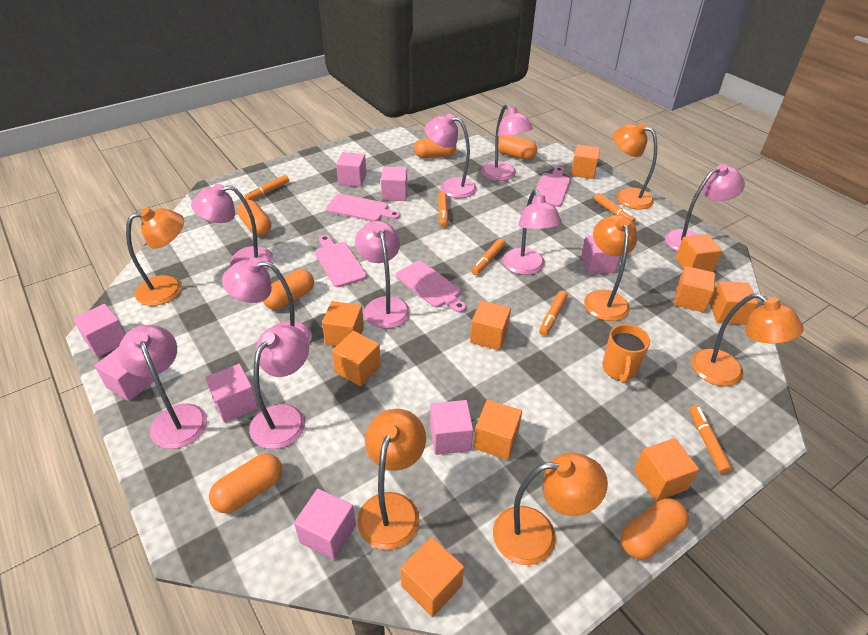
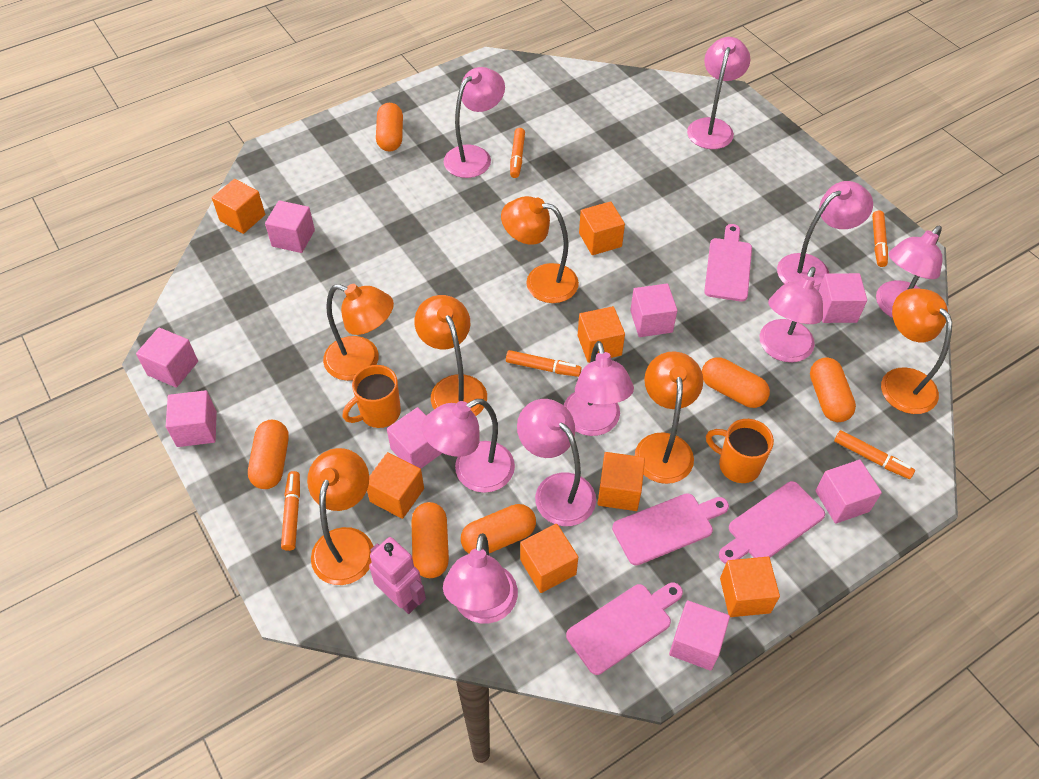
orange cube: [322,301,364,346] [332,331,381,387] [401,537,464,617] [470,300,511,350] [473,400,522,460] [571,144,600,179] [634,438,699,501] [674,266,715,312] [676,234,722,272] [709,281,758,325] = 10 -> [212,179,265,234] [367,452,424,519] [520,524,578,593] [578,306,625,363] [579,201,625,255] [598,452,645,511] [720,557,780,617] = 7
orange marker: [244,175,289,200] [438,192,448,227] [471,239,505,275] [539,291,568,336] [594,193,636,223] [689,405,732,474] = 6 -> [281,471,300,551] [506,350,582,377] [510,128,525,178] [834,430,915,479] [872,211,888,267] = 5
orange mug: [602,324,650,383] = 1 -> [343,365,401,428] [706,419,774,483] = 2
pink robot: none = 0 -> [369,537,426,614] = 1

